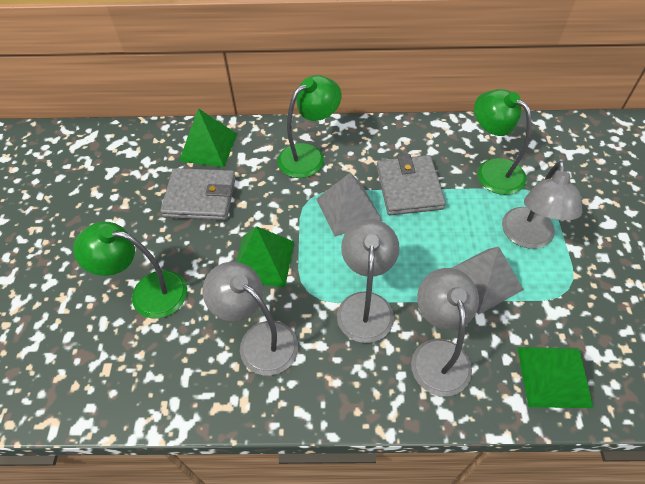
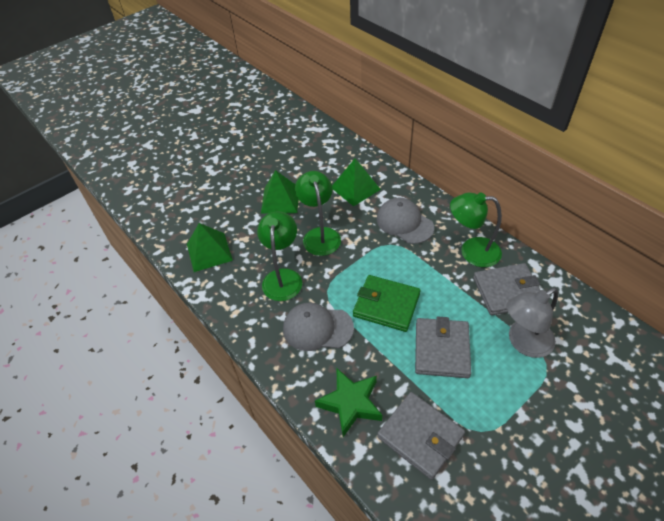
green star: none = 0 -> [315,368,382,437] = 1
green wallet: none = 0 -> [353,275,420,332] = 1
grey cap: none = 0 -> [283,302,354,351] [377,198,434,244] = 2
grey lamp: [203,262,298,375] [337,219,400,343] [411,268,479,396] [502,161,582,249] = 4 -> [506,288,558,358] = 1
grey pyramid: [316,173,382,237] [452,247,524,315] = 2 -> none = 0
grey wallet: [160,168,236,220] [376,154,446,215] = 2 -> [377,392,465,480] [415,316,471,378] [473,263,540,315] = 3

